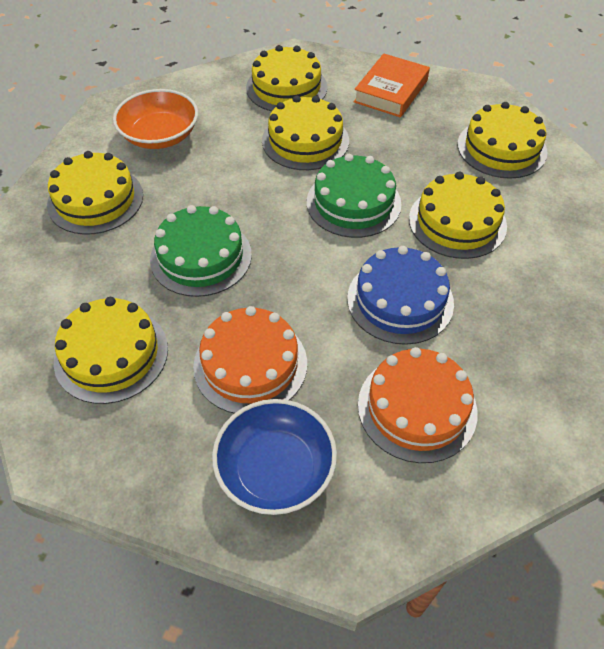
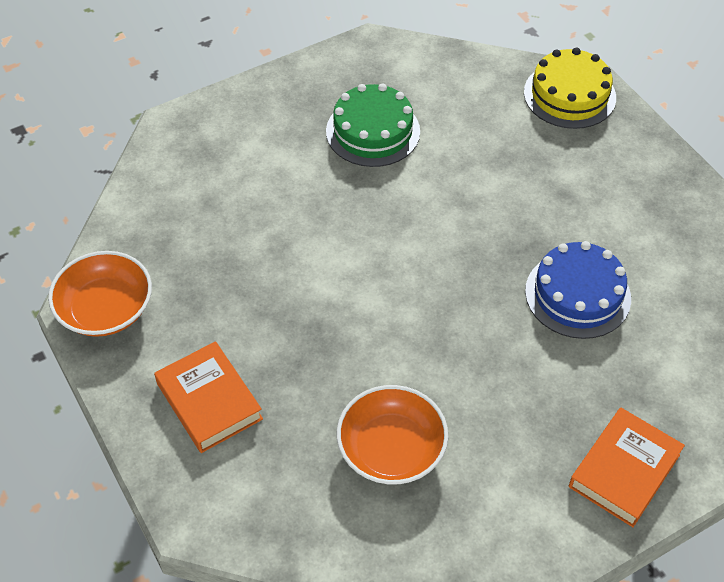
blue bowl: [212,399,337,515] = 1 -> none = 0
green cake: [150,205,252,297] [307,154,402,238] = 2 -> [326,83,420,167] = 1
orange book: [354,53,430,118] = 1 -> [154,341,263,453] [569,408,685,527] = 2
orange bowl: [113,89,198,149] = 1 -> [48,251,152,337] [337,385,448,484] = 2
orange cake: [193,306,307,413] [358,347,478,463] = 2 -> none = 0
yellow cake: [47,151,143,235] [54,297,168,404] [246,45,327,112] [262,95,349,170] [409,172,507,259] [457,102,547,179] = 6 -> [524,48,616,129] = 1

